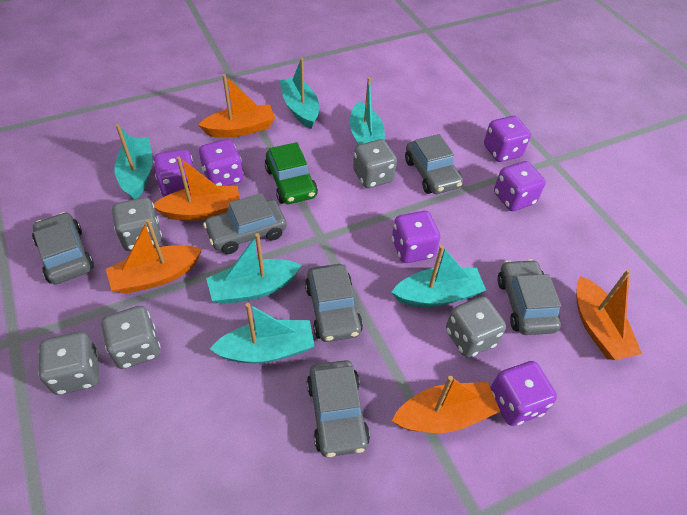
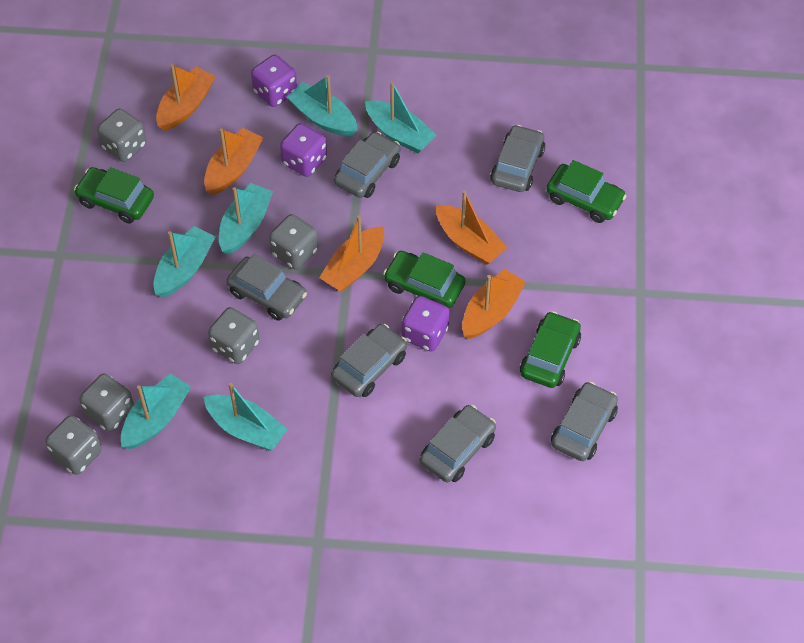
green car: [265,142,318,204] = 1 -> [74,167,154,223] [383,251,465,308] [520,311,581,388] [546,160,626,223] = 4
purple dice: [153,149,194,197] [199,139,243,186] [392,211,440,263] [484,116,531,162] [490,361,557,426] [494,161,546,211] = 6 -> [251,55,297,107] [280,123,327,177] [402,296,449,351] = 3

